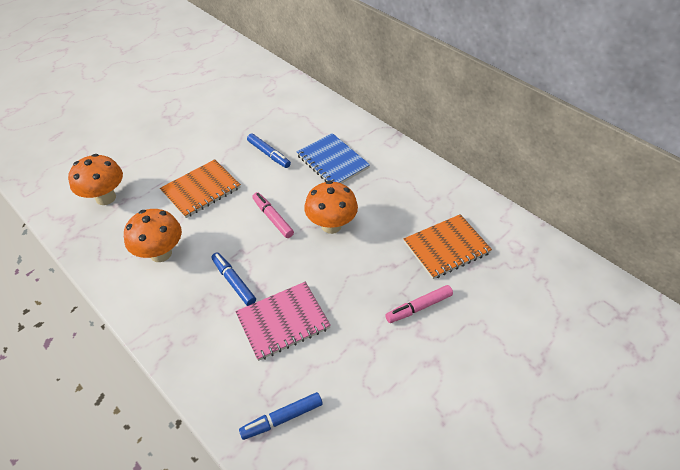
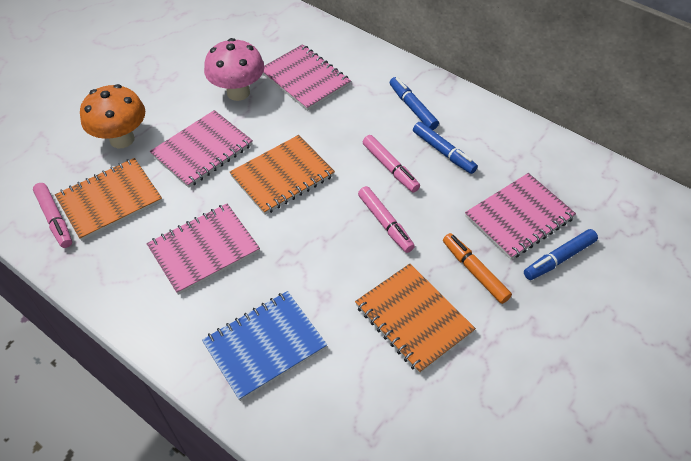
orange marker: none = 0 -> [443,233,512,304] = 1
orange mushroom: [68,154,123,205] [124,209,182,262] [304,181,358,234] = 3 -> [80,84,145,148] = 1
orange notebook: [160,159,241,218] [404,214,492,279] = 2 -> [55,158,162,241] [230,135,335,215] [355,264,476,374] = 3
pink marker: [252,192,294,238] [385,285,453,323] = 2 -> [33,183,72,248] [358,186,415,253] [363,135,420,192] = 3
pink mushroom: none = 0 -> [204,38,264,101] = 1
pink notebook: [235,282,331,361] = 1 -> [147,204,260,295] [150,110,253,188] [263,44,351,111] [465,173,576,260] = 4

